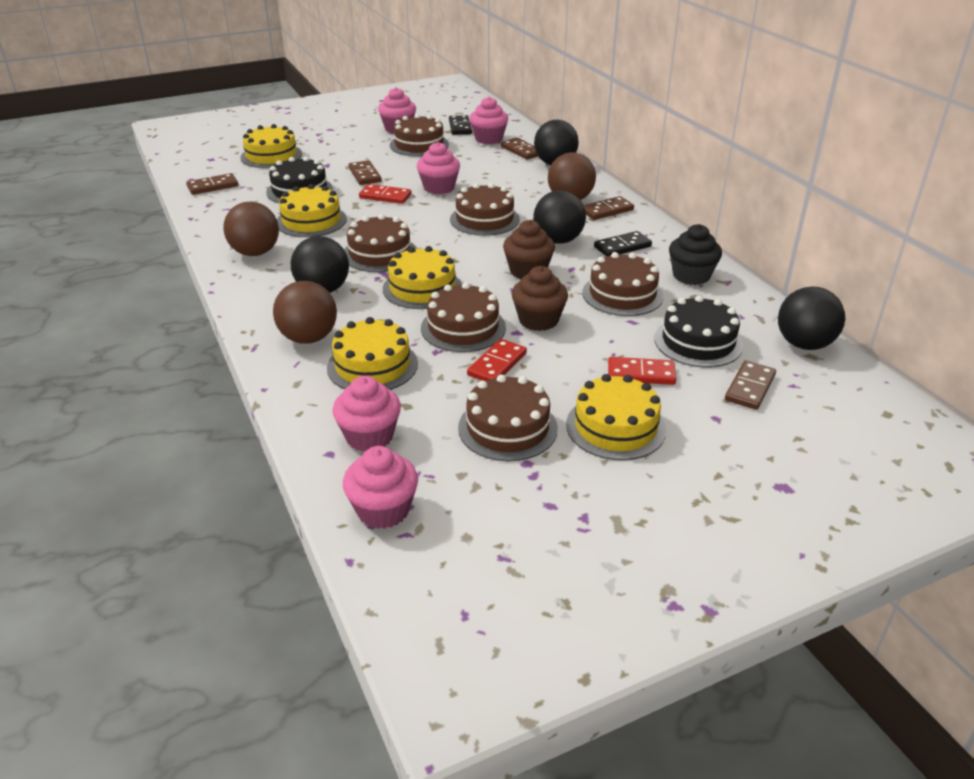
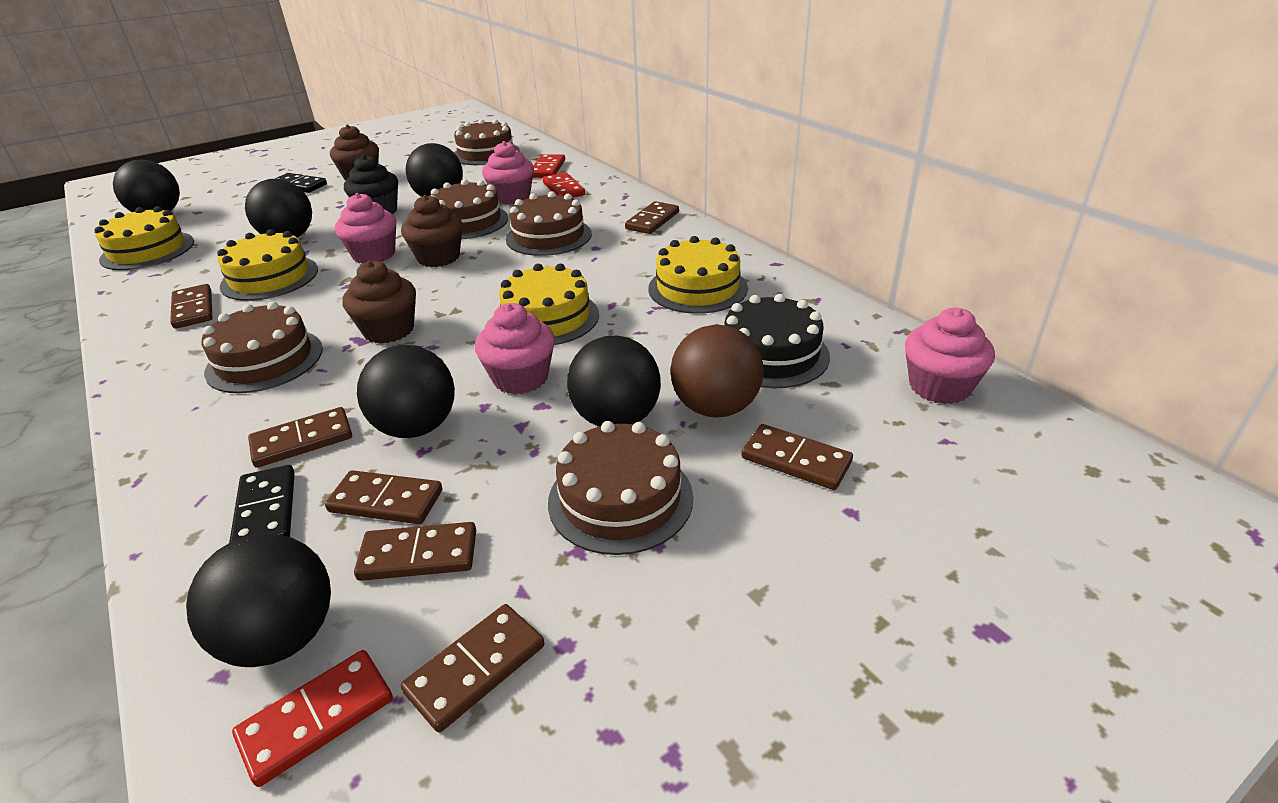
black ball: [291,236,349,293] [533,190,586,244] [534,120,579,165] [778,287,845,350] = 4 -> [113,160,180,212] [186,534,331,667] [245,179,312,238] [357,345,455,438] [406,143,463,197] [567,336,661,427] = 6
black cake: [266,156,333,203] [654,295,743,368] = 2 -> [725,294,830,388] = 1
brown ball: [223,202,279,256] [273,281,337,344] [548,152,596,200] = 3 -> [671,325,764,418] = 1
brown cake: [344,214,417,272] [390,114,449,157] [421,282,506,352] [450,183,520,236] [458,374,558,461] [582,252,663,316] = 6 -> [202,302,323,393] [429,179,508,239] [454,119,519,165] [506,191,592,256] [548,421,693,555] = 5
brown cupcake: [503,220,555,279] [512,266,568,331] = 2 -> [330,125,379,181] [342,260,416,344] [401,195,463,267] = 3
brown domino: [186,173,238,195] [348,160,382,185] [501,138,538,160] [584,196,634,220] [725,361,776,410] = 5 -> [170,284,213,329] [248,407,352,468] [325,470,442,524] [354,522,476,581] [401,604,545,733] [625,201,679,234] [741,424,853,490] = 7
pink cupcake: [332,376,401,451] [343,446,418,529] [378,87,416,133] [417,142,460,194] [469,97,508,144] = 5 -> [335,193,396,264] [475,303,555,394] [482,141,534,204] [905,308,995,404] = 4
yellow cake: [240,124,302,168] [277,184,347,237] [327,317,418,390] [383,246,462,309] [566,374,666,460] = 5 -> [94,206,194,270] [217,229,318,301] [499,264,599,345] [648,236,748,314] = 4

